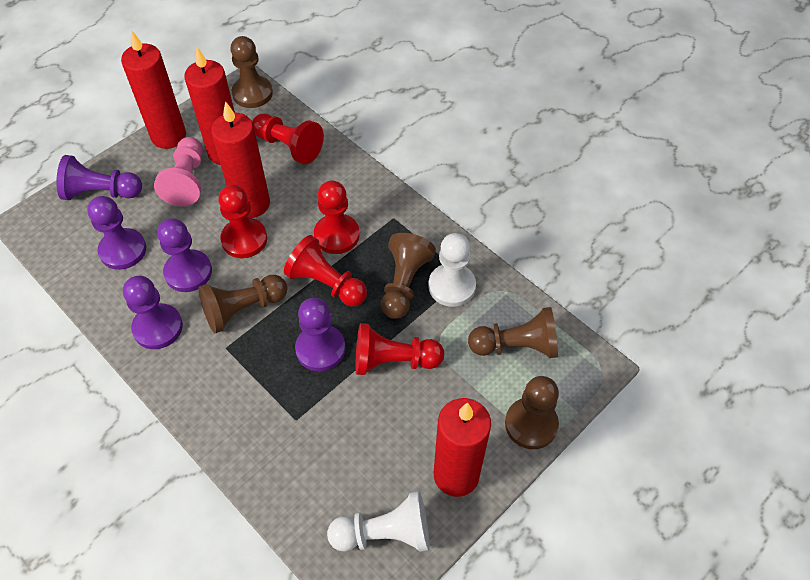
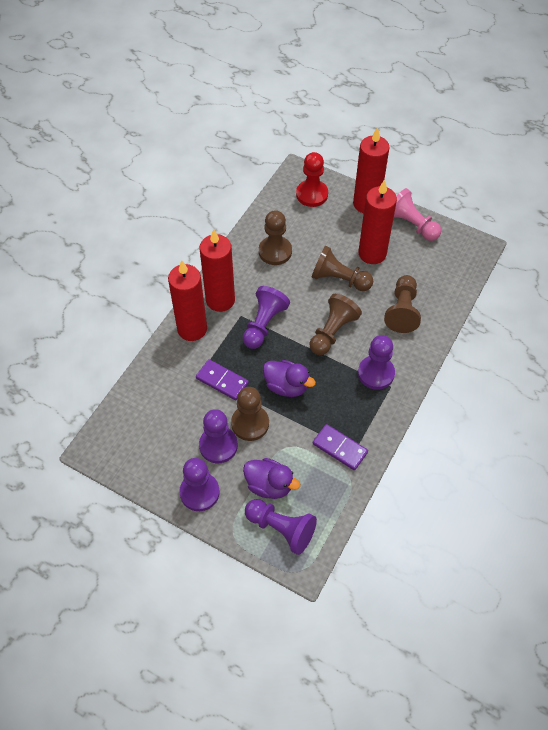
purple domino: none = 0 -> [196,359,249,400] [313,424,368,470] = 2
purple duck: none = 0 -> [243,458,300,499] [263,360,316,397] = 2
red pawn: [218,185,267,258] [252,114,324,165] [284,235,367,306] [314,181,360,254] [355,323,444,375] = 5 -> [296,152,328,207] = 1
white pawn: [327,491,429,552] [428,233,476,307] = 2 -> none = 0

